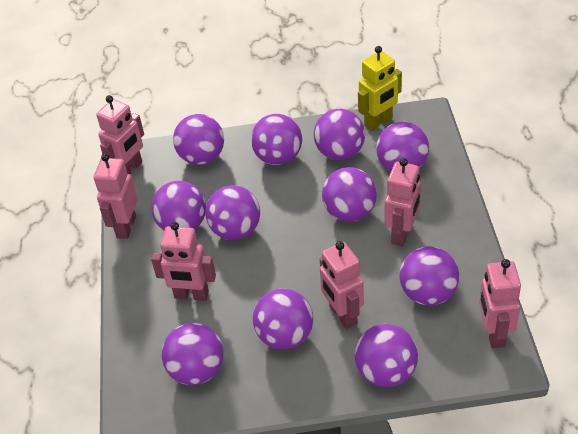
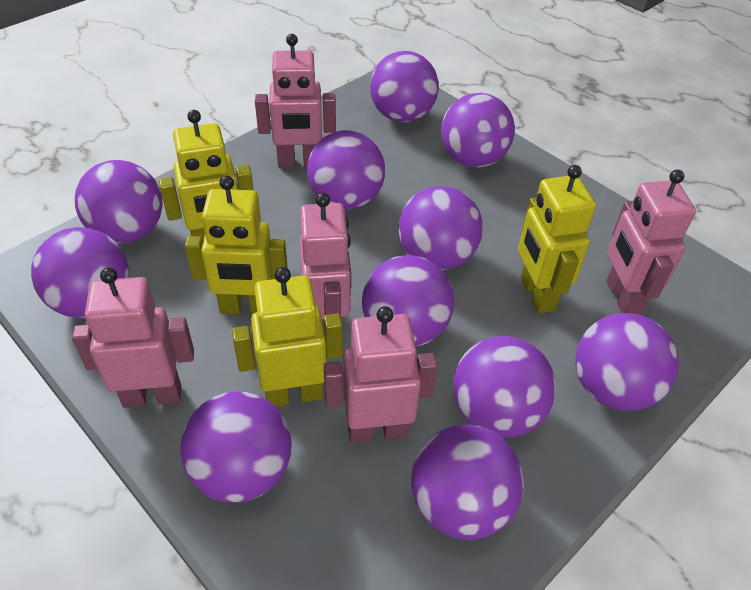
pink robot: [94,154,138,239] [96,95,144,174] [151,222,216,301] [320,241,364,329] [385,158,421,247] [479,259,521,348] = 6 -> [72,267,194,408] [255,34,336,168] [299,193,351,329] [324,306,437,444] [606,170,696,315] = 5
yellow robot: [358,46,402,131] = 1 -> [159,110,254,240] [185,175,288,315] [232,267,343,407] [518,165,596,313] = 4

